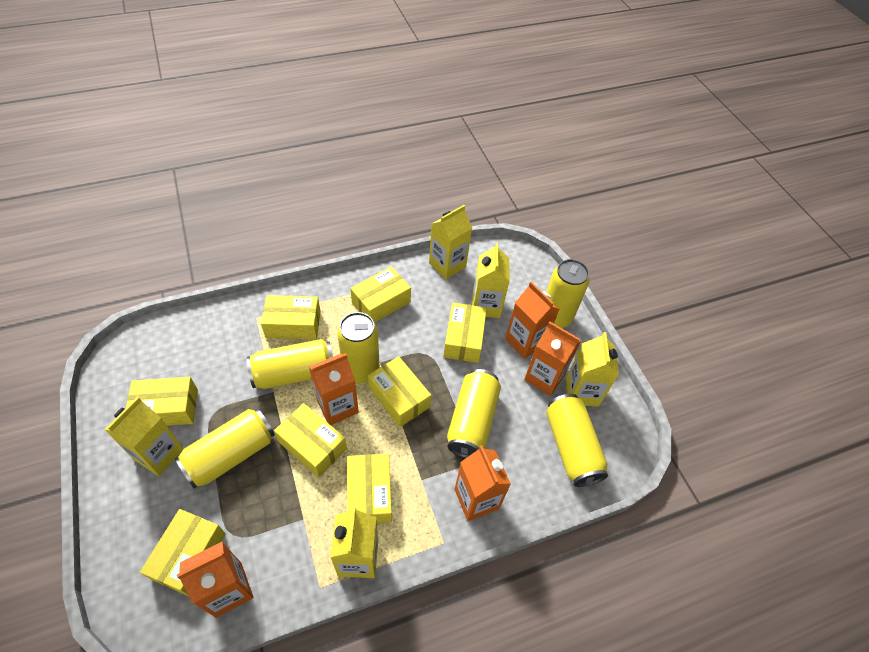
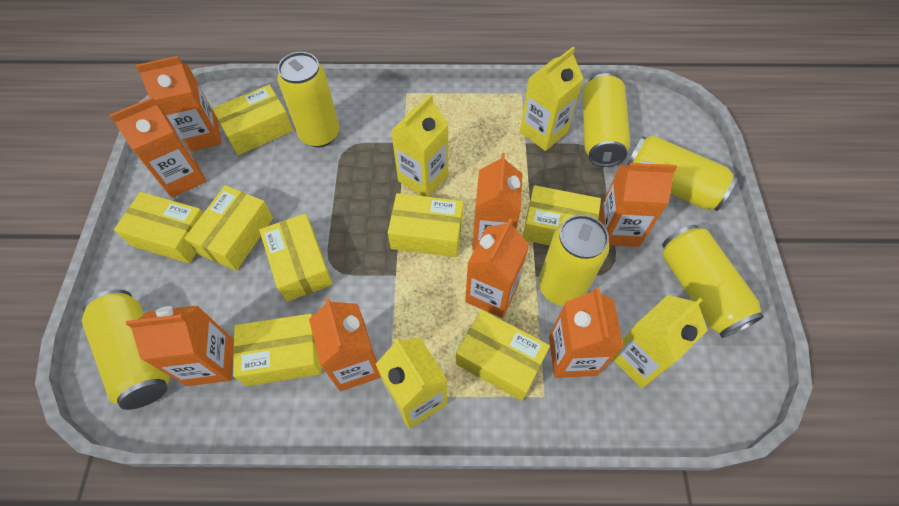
orange carton: [177,541,253,618] [309,353,359,425] [455,445,511,521] [505,282,559,359] [524,321,581,396] = 5 -> [110,97,206,198] [126,305,234,386] [136,56,221,152] [309,298,381,391] [465,218,529,318] [472,153,523,250] [549,287,624,378] [599,161,677,247] = 8
yellow carton: [105,397,184,476] [330,507,378,578] [429,205,472,279] [472,242,510,318] [566,332,619,407] = 5 -> [376,337,447,429] [391,94,448,197] [520,47,584,151] [612,295,708,388] = 4

